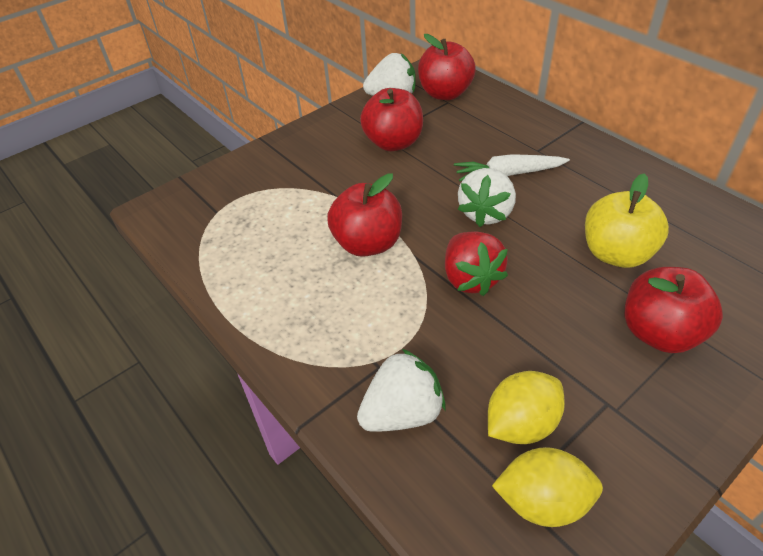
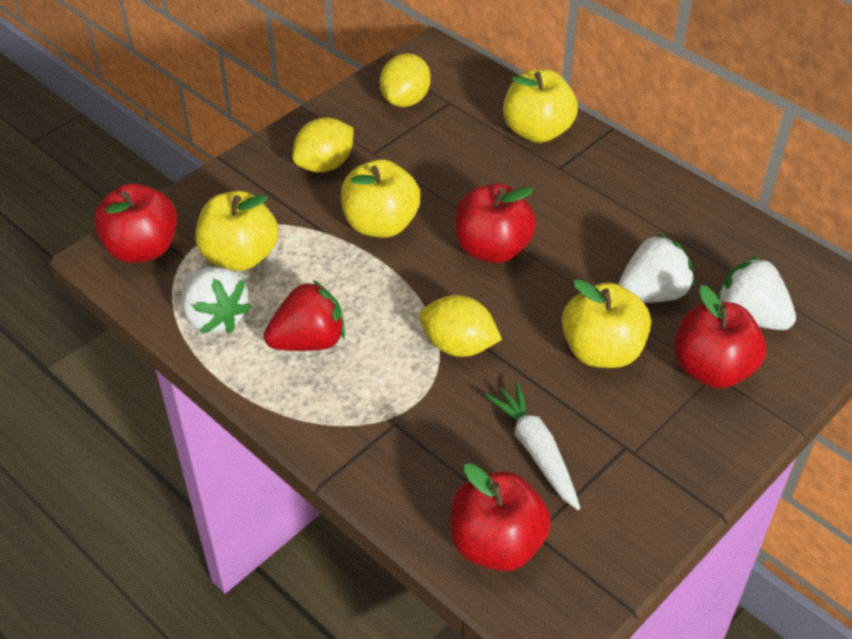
yellow apple: [585,174,669,268] = 1 -> [196,191,279,271] [341,159,421,238] [503,70,578,143] [562,279,651,368] = 4
yellow lemon: [488,371,565,444] [492,447,603,527] = 2 -> [292,117,354,173] [380,53,431,107] [420,295,502,357] = 3

